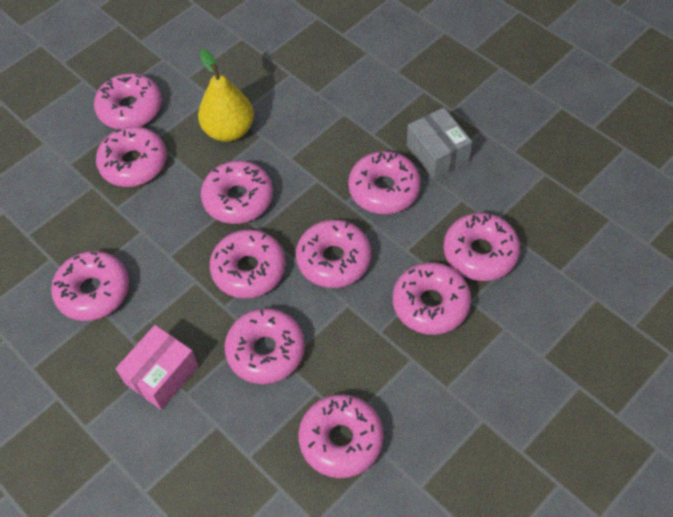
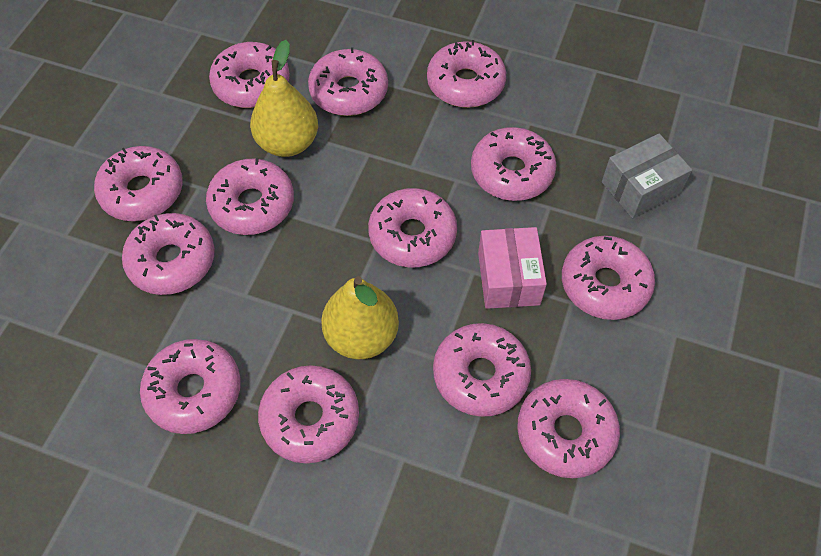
pink donut: [51,251,129,321] [94,73,162,129] [96,127,167,187] [201,161,273,224] [210,229,286,298] [224,308,305,384] [296,220,371,288] [298,394,384,478] [348,151,421,214] [393,262,471,335] [443,213,520,281] = 11 -> [94,146,183,221] [122,213,215,295] [140,339,241,434] [206,158,294,235] [209,42,290,108] [258,365,359,463] [308,47,388,116] [368,188,457,268] [427,40,506,108] [433,323,531,417] [471,127,557,201] [517,379,620,478] [562,236,655,320] = 13
yellow pear: [198,49,254,142] = 1 -> [250,40,318,157] [321,276,399,359] = 2

